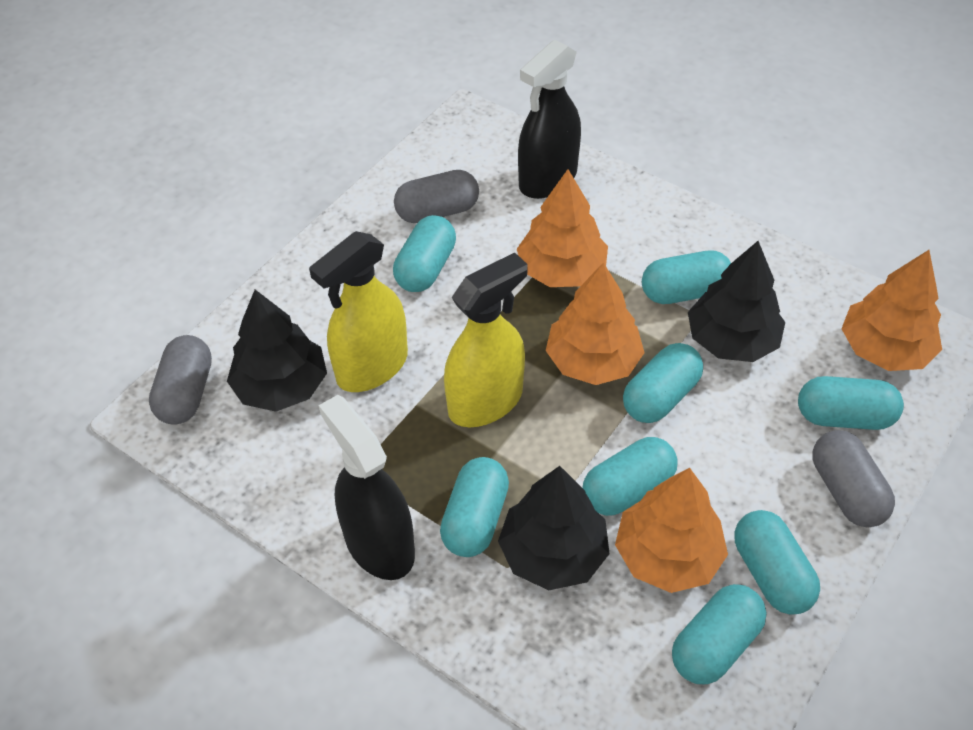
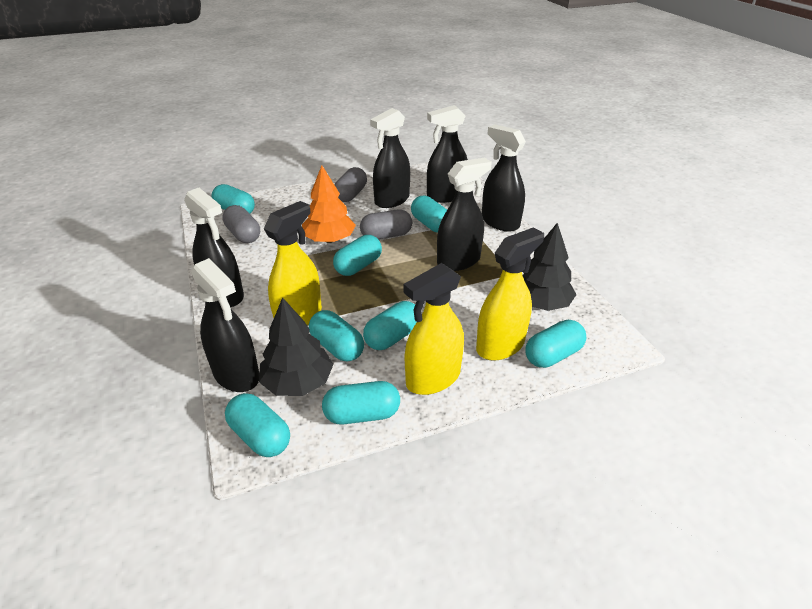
black spray bottle: [319,395,415,580] [518,40,581,199] = 2 -> [184,188,244,307] [191,258,259,392] [370,108,410,208] [427,105,468,203] [437,158,492,271] [482,124,526,232] = 6
black tree: [227,290,327,412] [498,466,610,590] [688,241,785,362] = 3 -> [259,297,334,396] [523,223,577,311] = 2
orange tree: [517,169,608,287] [546,262,645,385] [615,468,728,593] [841,250,942,371] = 4 -> [302,165,356,243] = 1
yellow spray bottle: [309,231,408,392] [444,253,528,427] = 2 -> [264,201,322,326] [404,263,464,395] [476,227,544,361] = 3

